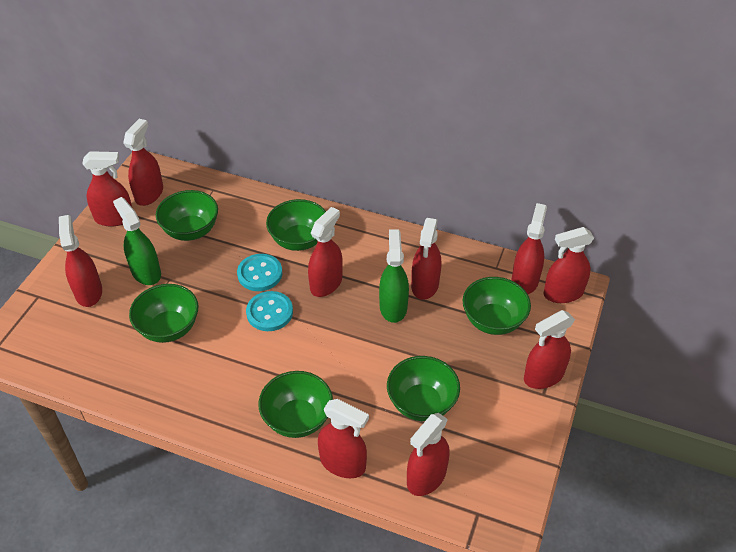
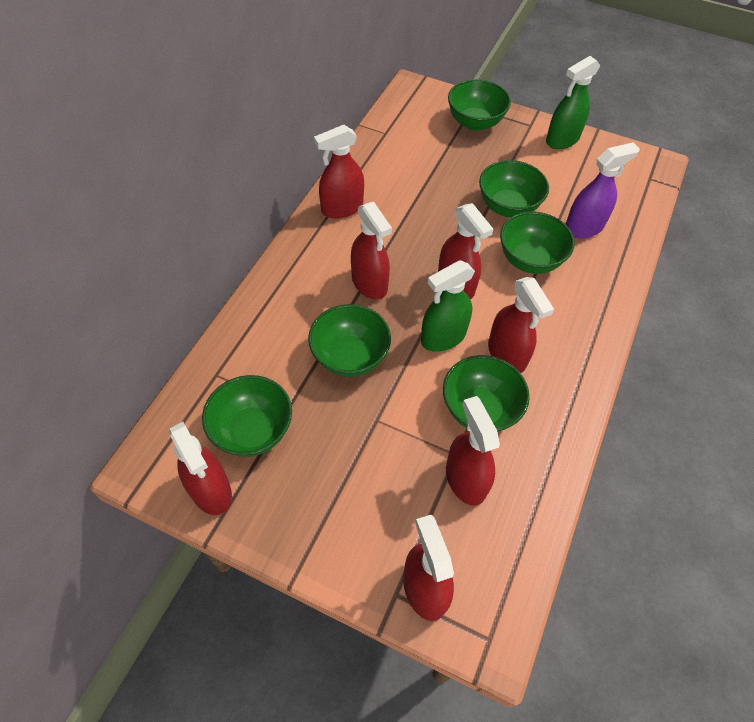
purple spray bottle: none = 0 -> [566,142,640,238] = 1
red spray bottle: [59,215,102,307] [82,151,132,227] [123,119,163,206] [308,207,343,297] [318,399,369,478] [407,413,449,496] [411,218,441,300] [512,203,547,294] [524,310,575,389] [543,227,594,303] = 10 -> [169,422,232,515] [314,125,364,219] [351,202,392,299] [403,515,454,621] [438,203,493,299] [446,396,500,506] [488,277,554,373] = 7
turquoise button: [237,254,282,291] [246,291,293,331] = 2 -> none = 0

